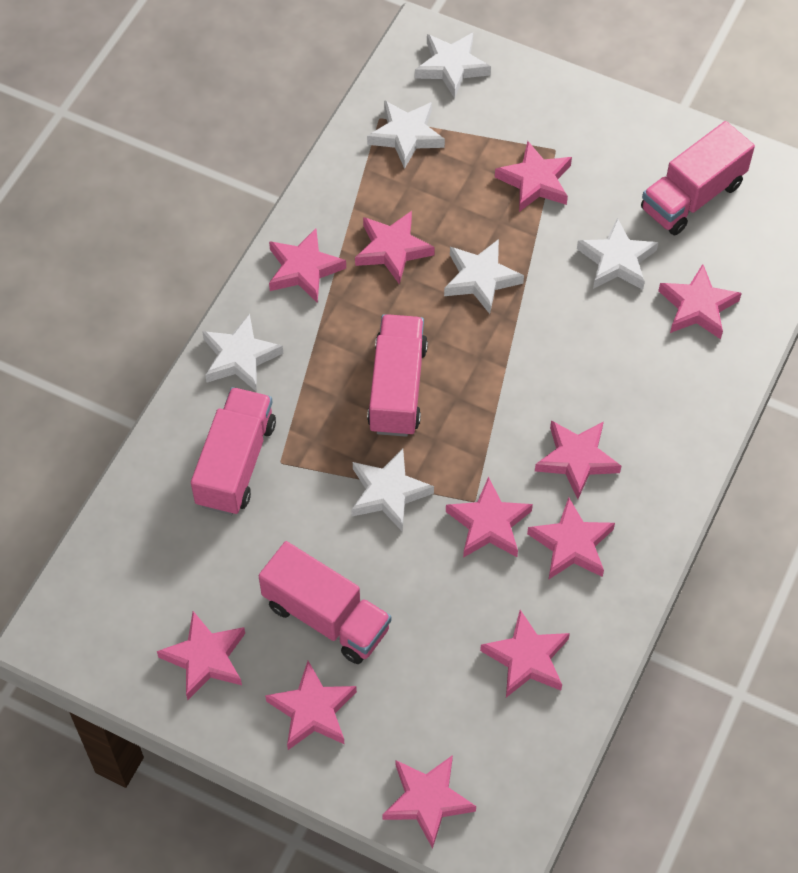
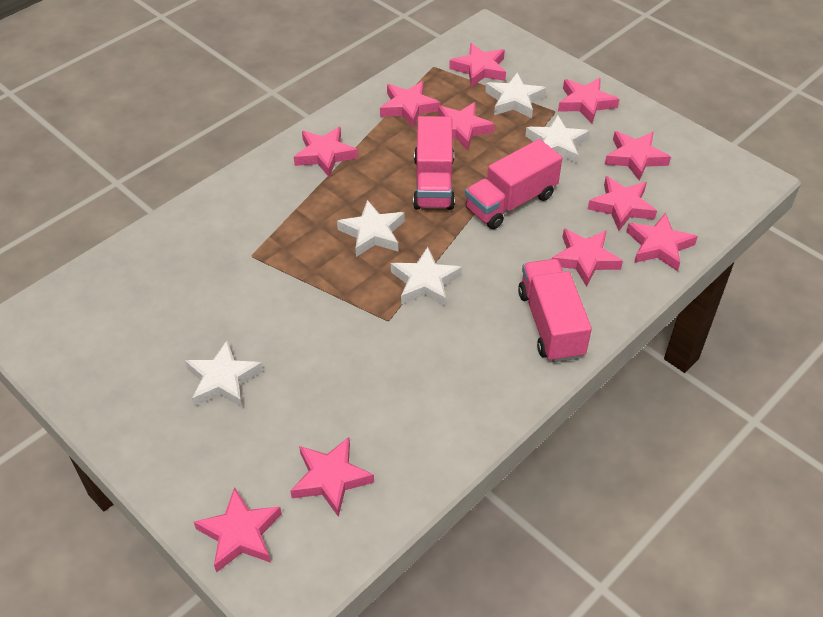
pink truck: [191,387,276,515] [258,541,391,664] [367,314,428,437] [641,121,755,235] = 4 -> [413,116,455,210] [465,139,562,229] [518,259,592,362] = 3
white star: [202,314,283,392] [351,449,434,531] [367,100,445,169] [415,33,491,99] [444,239,524,314] [577,218,658,290] = 6 -> [185,340,263,408] [337,200,405,257] [391,247,462,307] [485,73,546,118] [525,115,589,164] = 5

